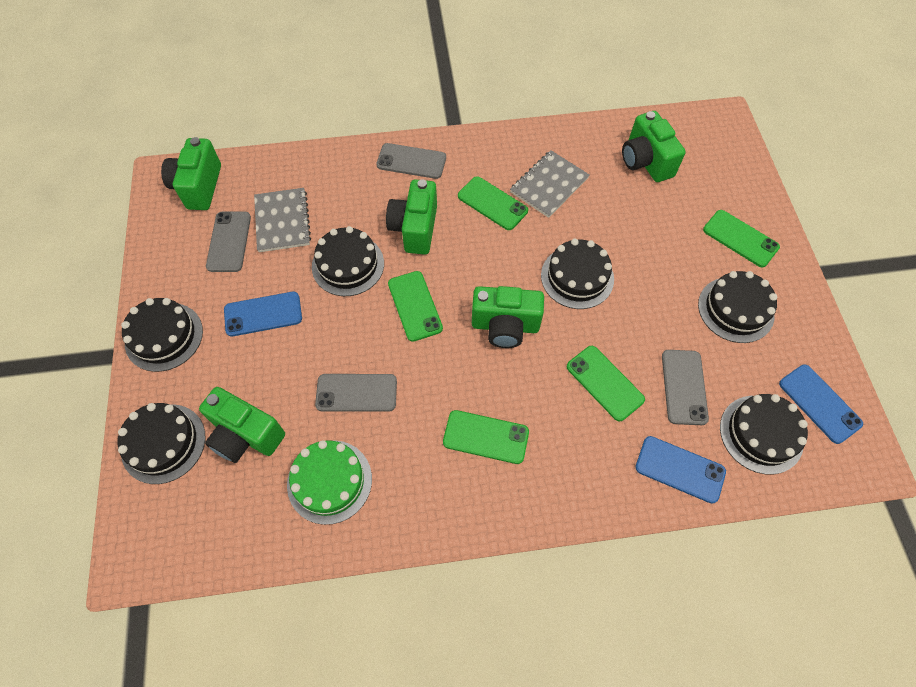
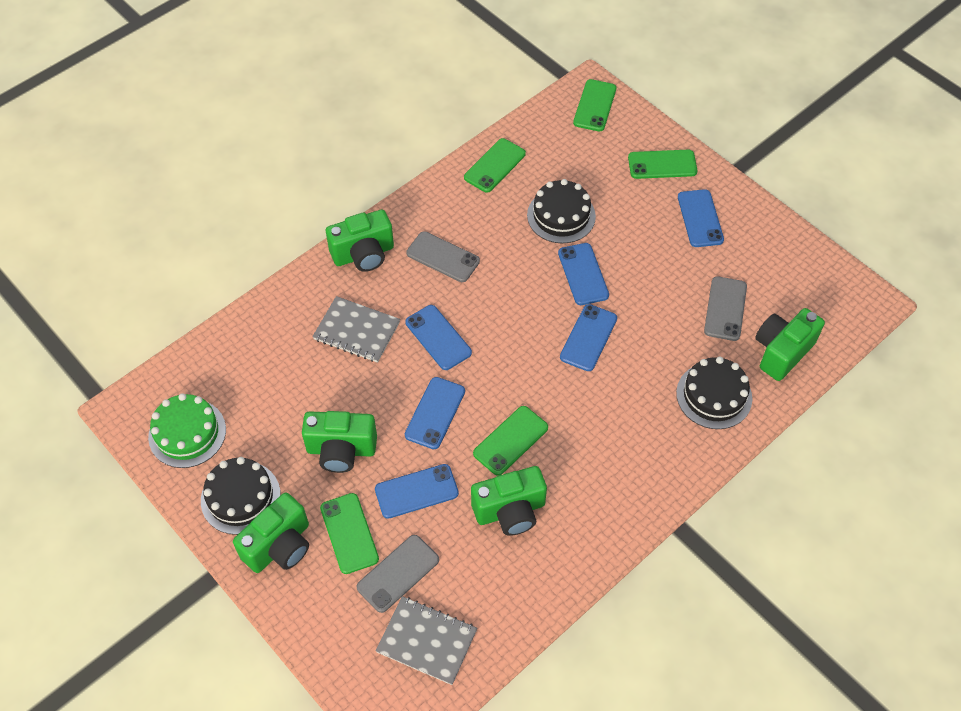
black cake: [118,403,205,484] [121,298,203,372] [312,226,384,296] [541,239,614,309] [698,271,777,343] [720,394,808,475] = 6 -> [201,457,281,535] [527,179,596,243] [676,357,752,429] = 3
blue phone: [224,292,302,337] [635,436,726,503] [779,364,863,444] = 3 -> [375,464,459,519] [405,305,472,370] [405,377,465,449] [558,243,609,305] [560,304,617,371] [678,189,724,247] = 6
grey phone: [206,211,251,272] [315,374,397,412] [376,143,446,179] [662,350,709,425] = 4 -> [357,535,439,613] [406,231,480,282] [704,276,747,341] = 3

